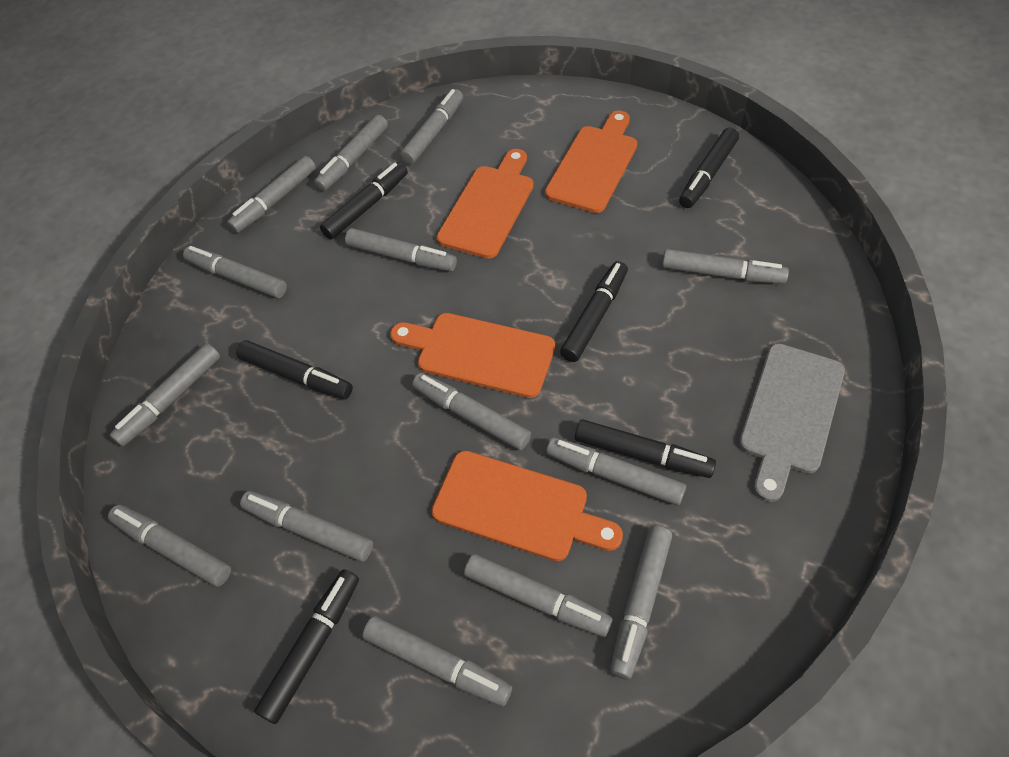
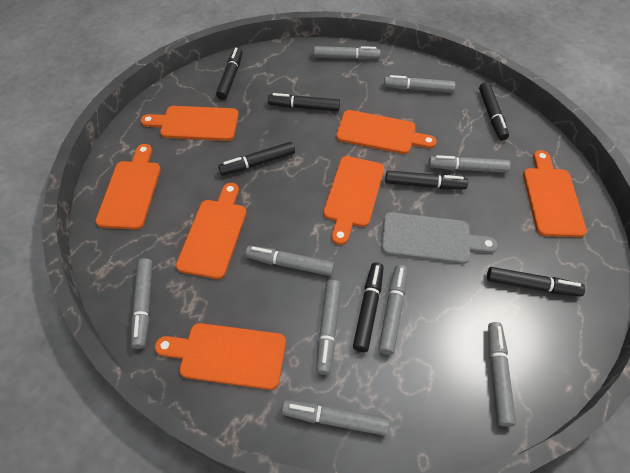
black marker: [236,340,353,399] [254,569,359,724] [320,162,408,239] [560,261,628,362] [575,419,716,478] [679,128,739,208] = 6 -> [216,48,242,100] [218,142,295,175] [268,93,340,111] [353,262,384,352] [385,170,468,189] [479,82,509,140] [487,267,585,297] = 7
grey marker: [108,505,231,587] [110,343,220,447] [183,246,287,298] [227,156,316,233] [240,491,373,562] [314,115,388,192] [345,228,457,272] [362,616,512,706] [400,89,463,165] [412,373,531,450] [464,554,612,637] [546,437,686,506] [610,525,672,680] [662,249,789,284] = 14 -> [131,258,153,349] [245,246,334,276] [282,400,390,436] [314,46,381,60] [316,280,341,375] [378,265,407,355] [384,75,455,93] [428,155,511,173] [488,322,516,427] = 9
orange cutting board: [390,313,555,398] [431,451,623,562] [436,149,534,259] [545,110,637,213] = 4 -> [95,144,161,230] [141,106,239,141] [155,323,286,390] [176,183,246,279] [323,156,384,245] [336,110,437,154] [523,150,587,237] = 7

